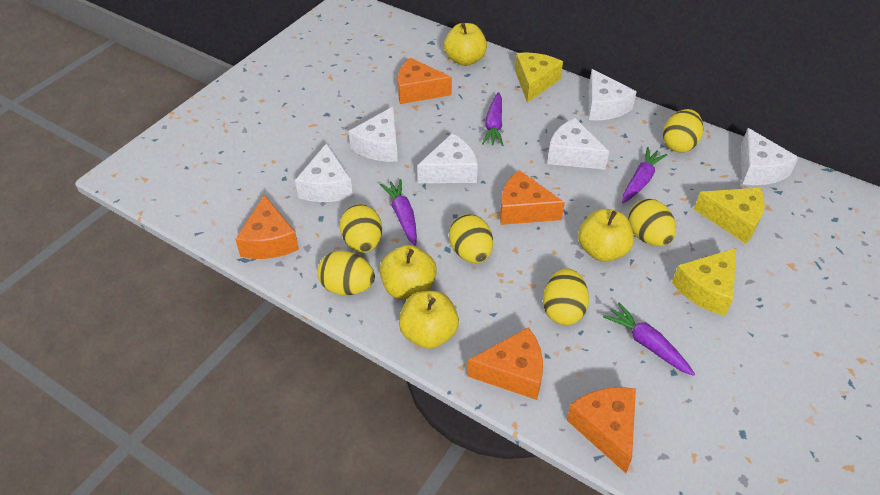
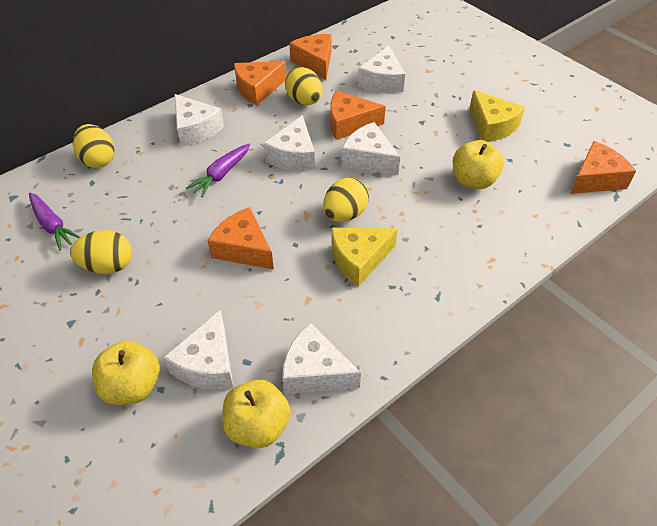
purple carrot: [380,179,417,245] [482,92,503,146] [603,303,695,376] [622,147,667,203] = 4 -> [29,192,80,251] [186,144,250,198] = 2
yellow apple: [380,245,437,300] [399,291,459,349] [444,23,487,66] [578,209,634,262] = 4 -> [92,341,160,405] [222,379,291,448] [453,140,504,189] = 3
yellow cheese: [515,52,563,103] [672,248,736,316] [694,188,765,244] = 3 -> [332,228,398,287] [470,90,525,142] = 2
yellow egg: [317,251,375,295] [340,204,382,253] [449,214,493,263] [543,268,589,325] [628,199,676,246] [663,109,703,153] = 6 -> [70,230,132,274] [73,124,115,168] [285,67,322,105] [323,177,369,222] = 4

